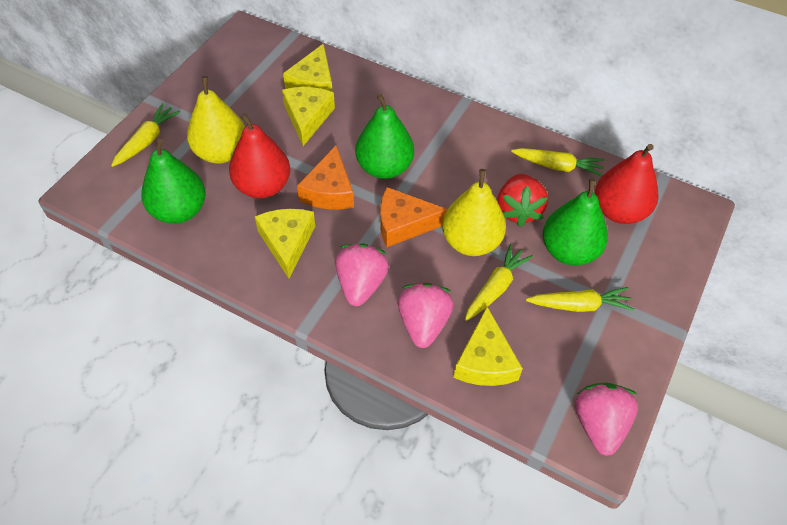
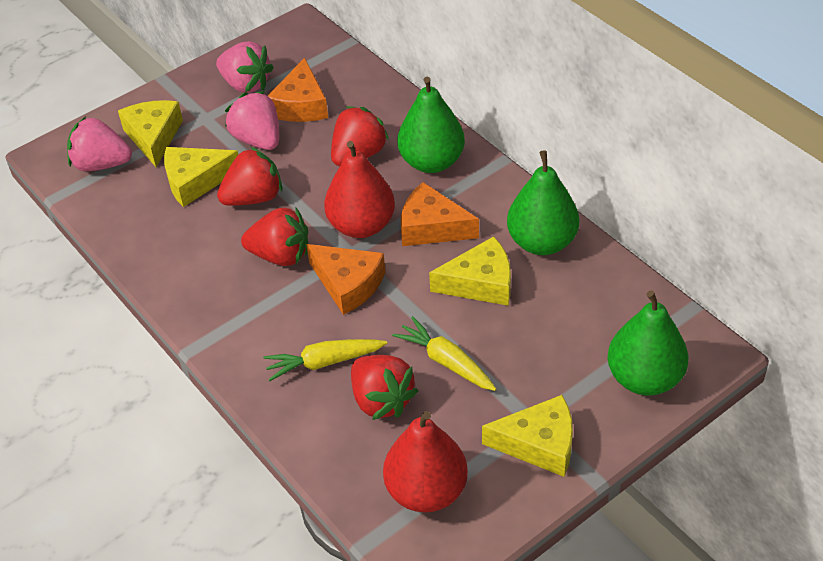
orange cheese: [297,145,354,210] [380,187,448,247] = 2 -> [268,57,328,122] [306,244,385,315] [401,182,479,246] = 3
red strawberry: [498,174,548,227] = 1 -> [217,147,282,206] [241,208,308,266] [331,106,389,166] [351,355,418,420] = 4
yellow carrot: [111,104,180,167] [465,244,533,321] [511,148,605,177] [526,287,634,312] = 4 -> [263,339,387,381] [392,316,496,391] = 2
yellow pear: [187,76,245,164] [442,169,506,256] = 2 -> none = 0

